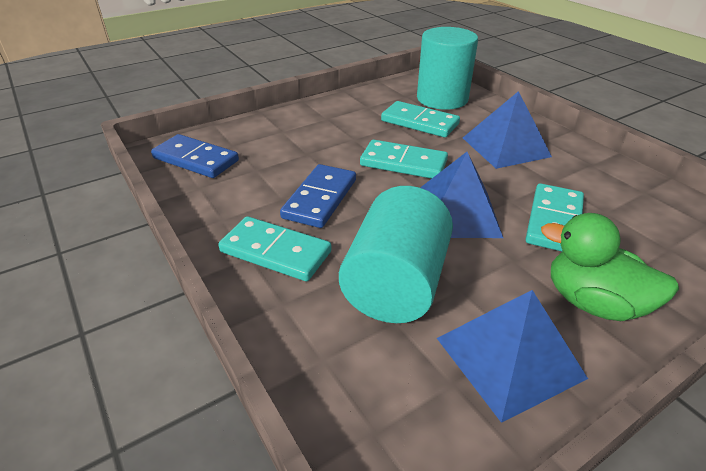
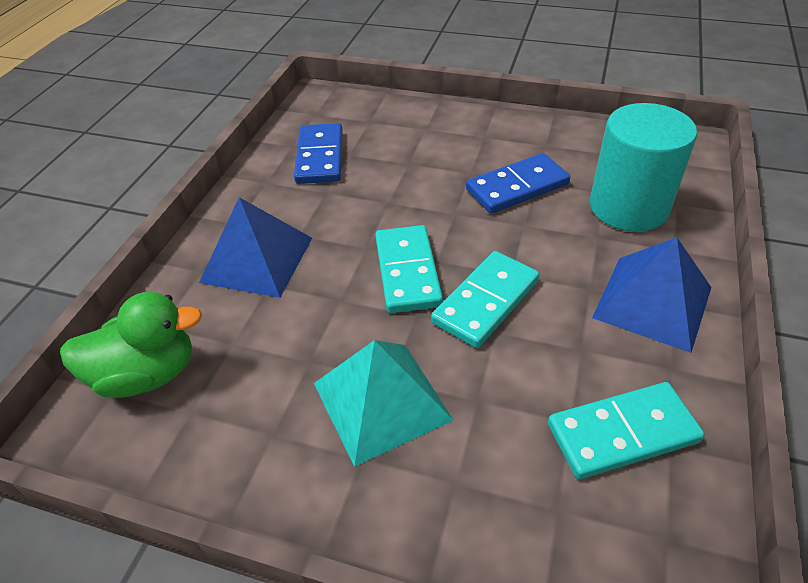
blue pyramid: [420,152,503,238] [437,290,588,423] [463,91,552,169] = 3 -> [199,197,312,298] [592,237,712,353] = 2
turquoise cylinder: [339,186,453,323] [417,27,478,110] = 2 -> [590,103,697,232] = 1
turquoise domino: [218,216,332,281] [360,140,448,179] [381,101,460,137] [526,183,584,252] = 4 -> [376,225,443,313] [431,251,540,348] [548,382,705,479] = 3
turquoise pyramid: none = 0 -> [314,340,454,467] = 1

